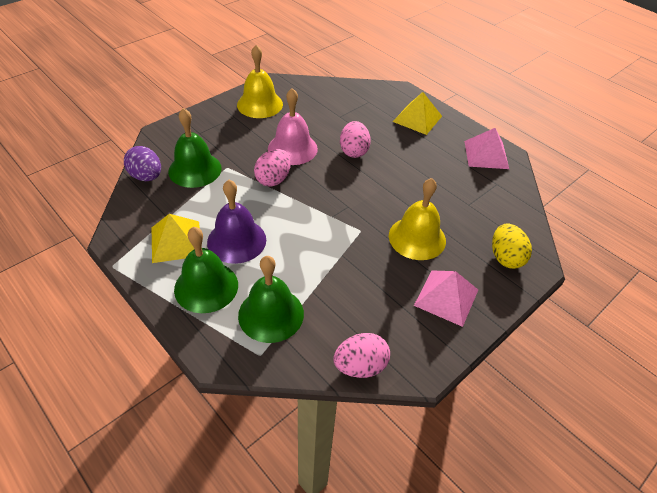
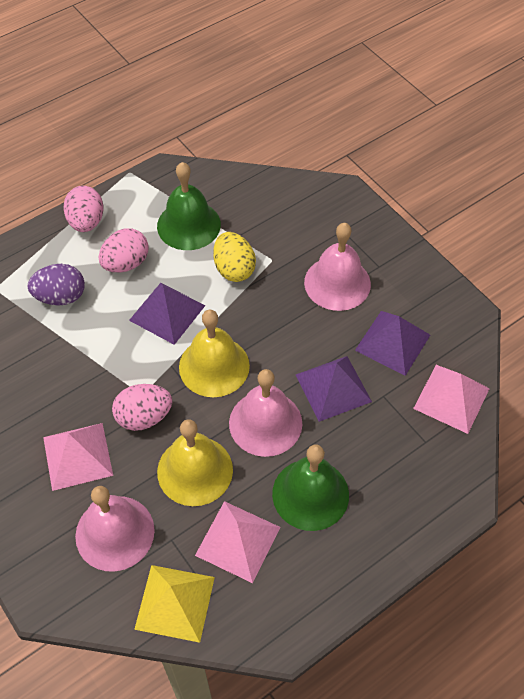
green bell: [168,108,222,188] [174,227,238,313] [238,256,304,343] = 3 -> [157,162,221,250] [272,444,349,531] = 2
pink bell: [268,88,318,165] = 1 -> [75,486,155,572] [229,369,303,457] [304,223,371,311] = 3
pink pyramid: [414,271,478,327] [464,128,509,169] = 2 -> [43,423,113,491] [195,501,281,583] [413,365,490,434] = 3
purple bell: [207,180,266,264] = 1 -> none = 0
purple pyramid: none = 0 -> [129,283,205,345] [296,356,372,422] [355,311,430,376] = 3
yellow pyramid: [152,214,200,263] [393,92,442,135] = 2 -> [134,565,215,643] = 1

